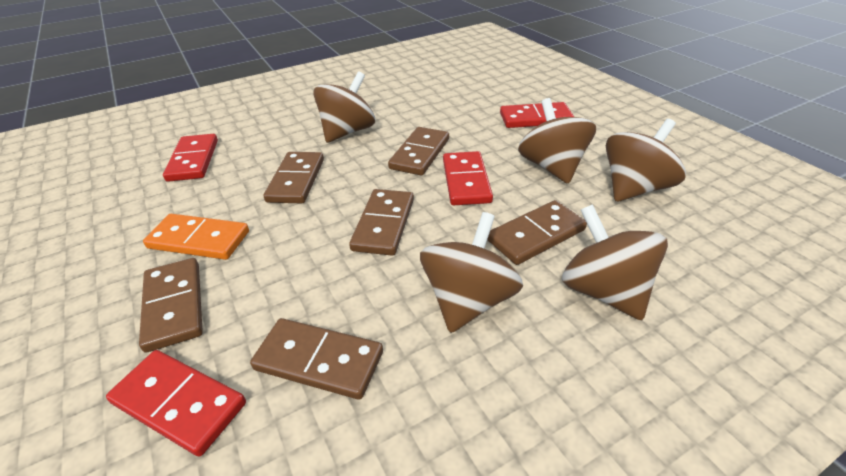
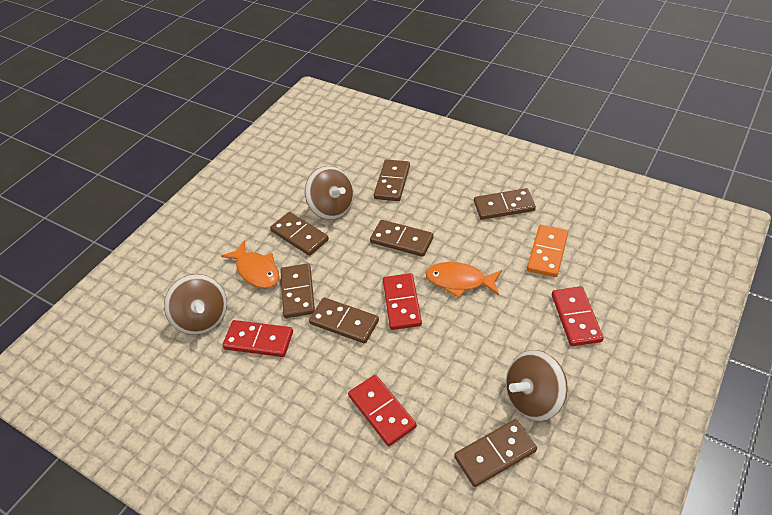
brown domino: [139,258,203,353] [250,318,383,400] [264,152,324,203] [349,189,414,256] [388,127,449,175] [487,200,587,265] = 6 -> [270,212,329,256] [280,263,315,318] [309,298,379,344] [370,220,433,257] [374,159,410,201] [454,419,537,487] [474,188,536,220] = 7
brown spinning top: [313,72,375,143] [420,212,523,333] [518,98,596,184] [562,204,668,320] [606,119,686,202] = 5 -> [164,274,227,335] [305,166,354,220] [506,350,568,421] = 3
orange fish: none = 0 -> [221,240,279,289] [425,262,502,298] = 2

